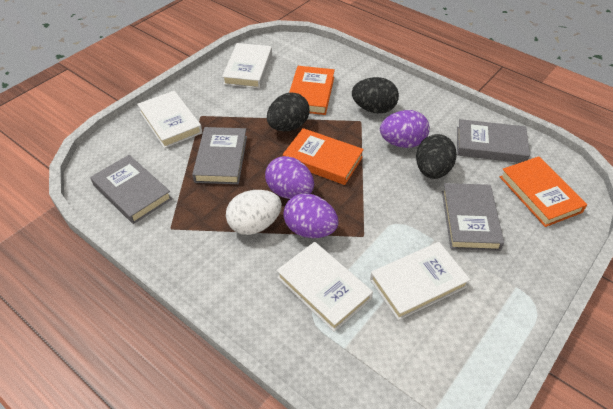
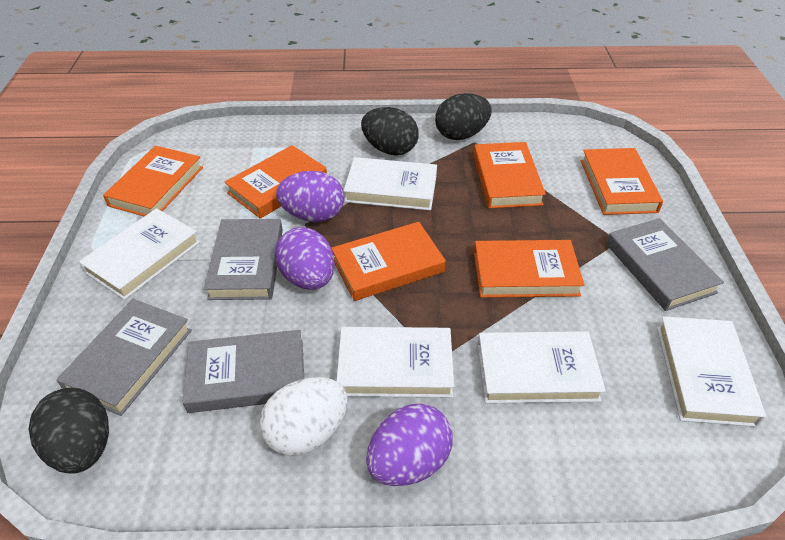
orange book: [283,128,364,185] [289,66,335,115] [500,156,587,227] = 3 -> [103,146,203,216] [224,145,327,219] [331,222,446,301] [473,142,546,208] [474,240,584,298] [581,148,663,215] = 6
white book: [137,91,203,148] [222,43,272,89] [277,242,373,332] [370,242,471,320] = 4 -> [79,208,200,300] [337,327,454,398] [344,157,437,210] [477,331,606,404] [657,316,766,427] = 5

